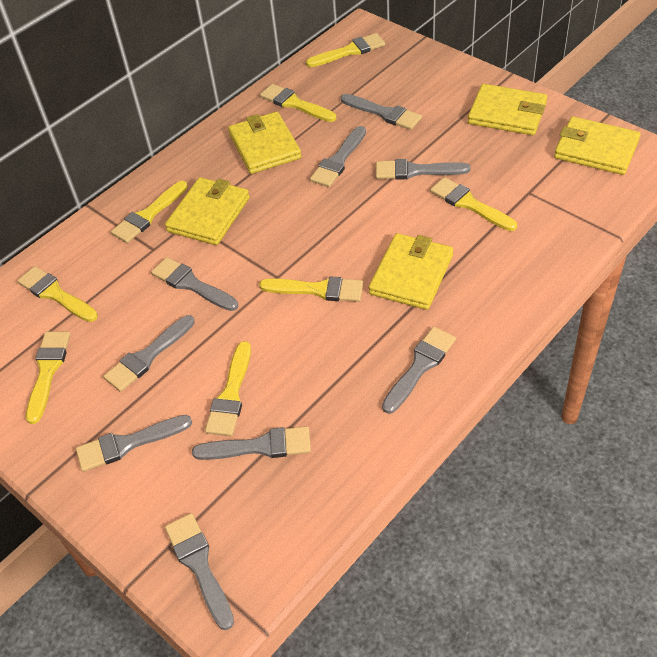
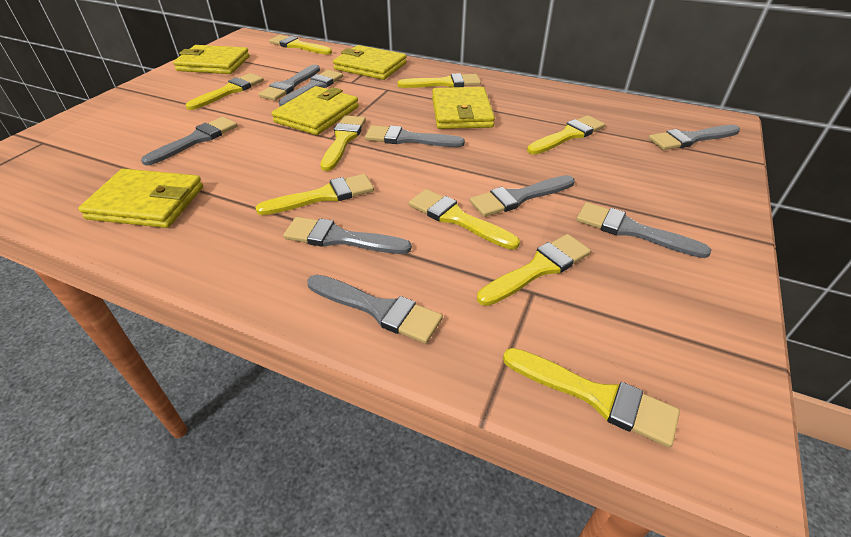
yellow brush: [17,266,98,322] [26,332,71,424] [111,181,188,243] [205,341,251,436] [259,276,364,302] [260,84,336,122] [306,33,385,67] [430,177,517,231] = 8 -> [186,73,264,110] [255,174,374,215] [269,35,332,55] [320,115,366,171] [397,73,481,88] [409,189,520,250] [477,234,591,306] [503,348,680,448] [527,115,605,155] = 9

